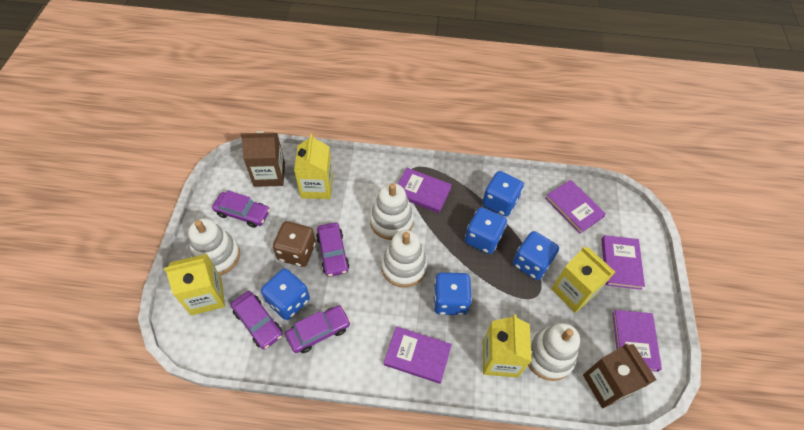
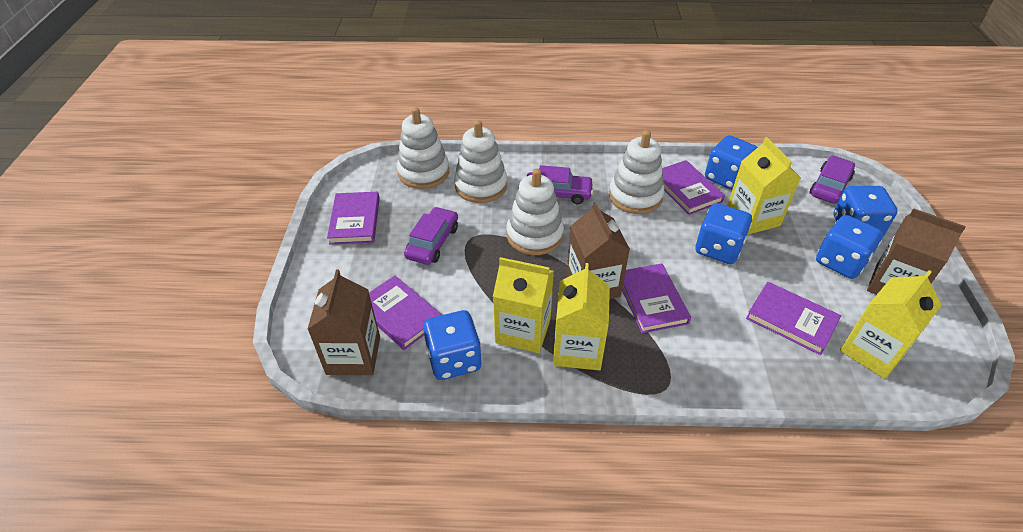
brown carton: [240,131,285,187] [583,344,657,408] = 2 -> [307,270,380,375] [567,202,630,299] [867,208,966,295] = 3
brown dice: [273,221,316,267] = 1 -> none = 0
purple car: [212,190,270,228] [231,291,283,350] [285,305,351,353] [316,222,349,277] = 4 -> [404,207,458,265] [526,165,594,204] [810,156,855,204] = 3

